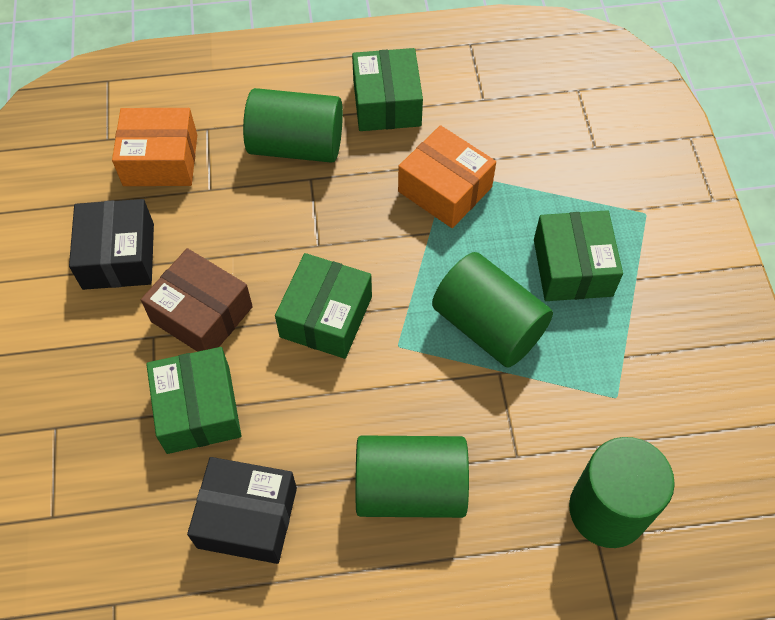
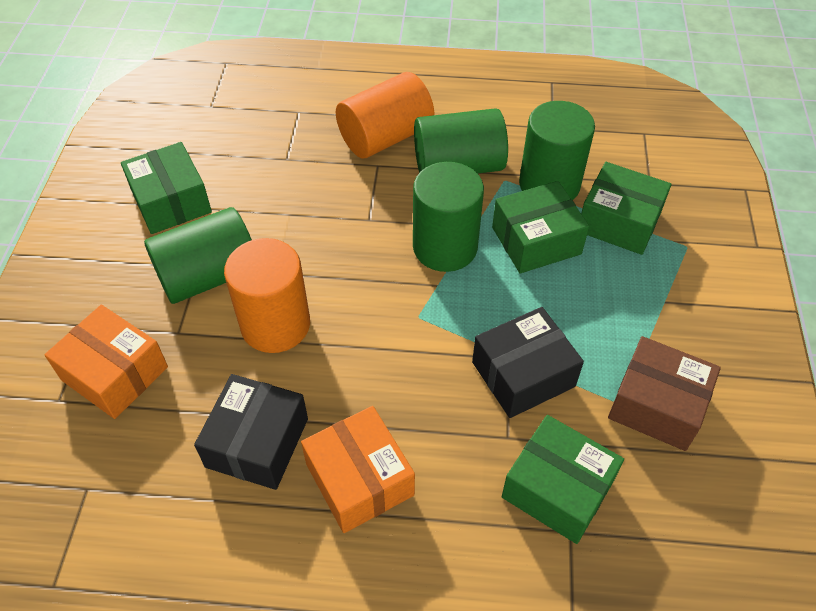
orange cylinder: none = 0 -> [224,238,310,353] [336,72,434,158] = 2

